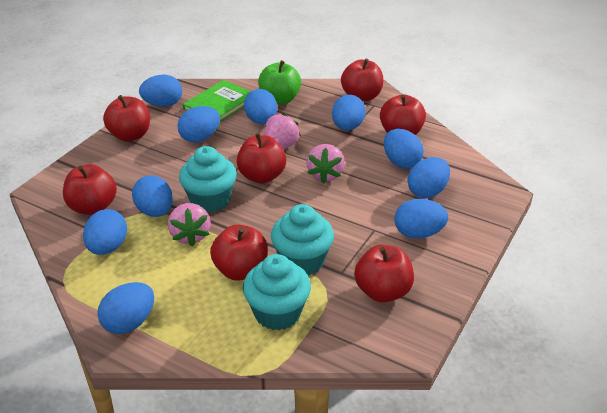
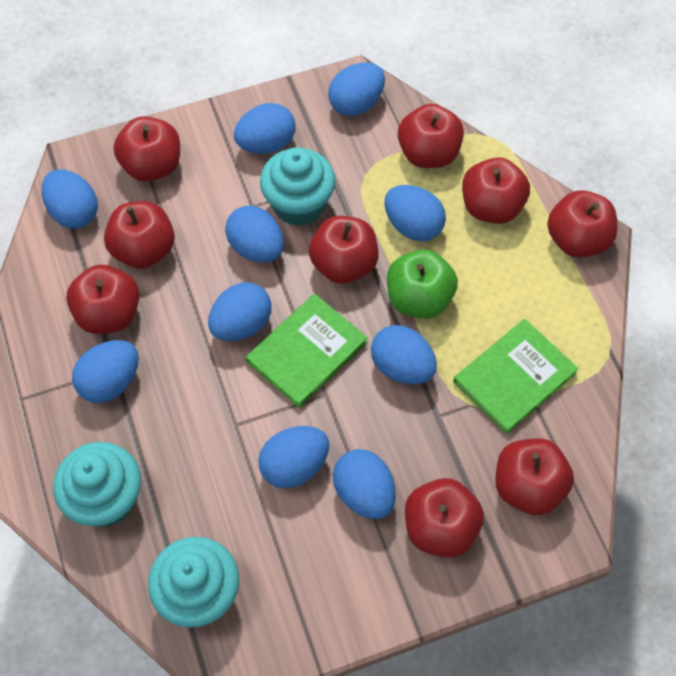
green book: [183,80,251,123] = 1 -> [246,294,368,408] [453,319,579,434] = 2
pink strawberry: [168,203,211,247] [264,113,301,150] [306,144,345,183] = 3 -> none = 0
red apple: [63,164,117,215] [103,95,150,142] [210,225,268,281] [237,133,286,184] [341,58,383,101] [354,245,414,303] [380,94,426,135] = 7 -> [66,265,139,334] [104,201,175,269] [113,116,180,182] [309,216,379,284] [398,104,464,168] [405,478,484,558] [462,157,530,224] [495,438,574,515] [547,190,617,258] = 9

